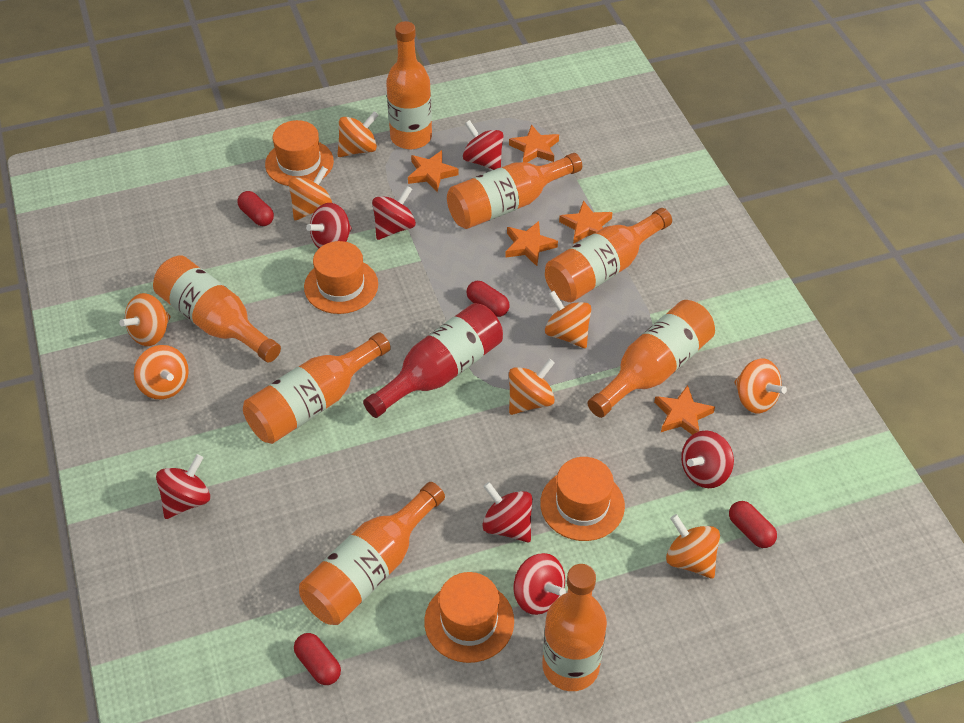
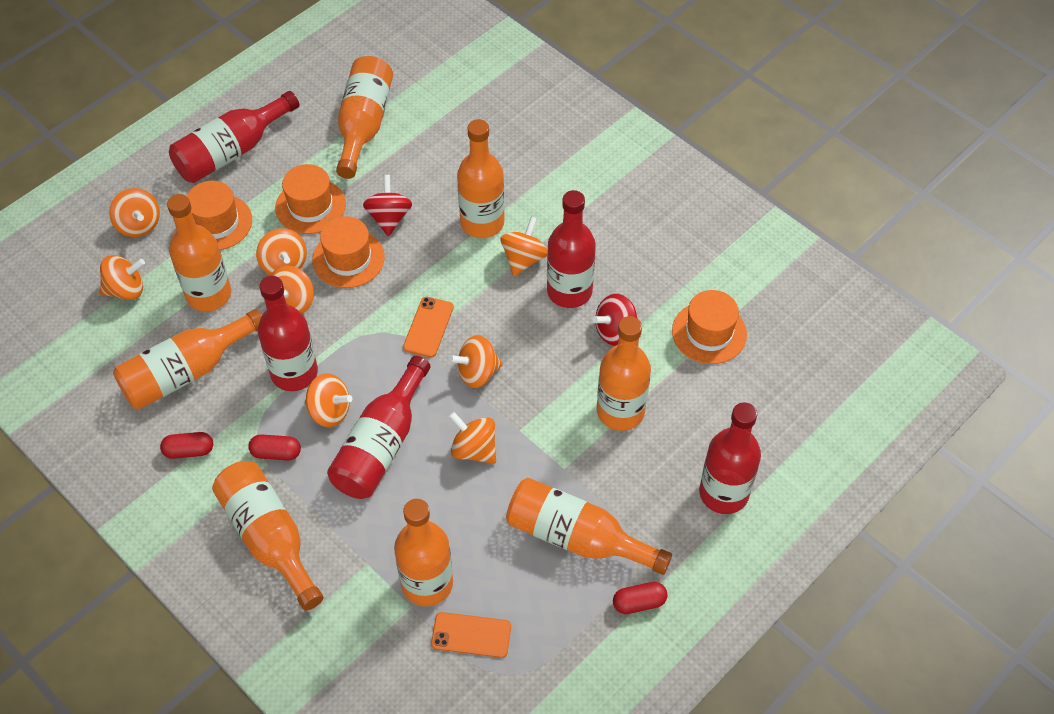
orange phone: none = 0 -> [403,297,454,358] [431,612,511,658] = 2
orange star: [408,150,459,192] [506,221,558,266] [509,125,559,163] [559,200,612,244] [654,385,715,435] = 5 -> none = 0
red bottle: [363,303,503,418] = 1 -> [169,91,299,183] [258,276,318,391] [327,356,431,499] [547,190,596,308] [699,402,761,514] = 5
red capsule: [237,191,274,226] [294,633,341,685] [466,281,510,317] [729,501,777,548] = 4 -> [160,432,213,459] [248,434,301,460] [613,582,668,614] = 3
red spinning top: [156,454,210,519] [306,203,352,248] [372,186,416,240] [463,120,504,170] [482,482,533,542] [514,553,566,615] [681,430,734,488] = 7 -> [363,175,412,236] [593,294,638,346] = 2

